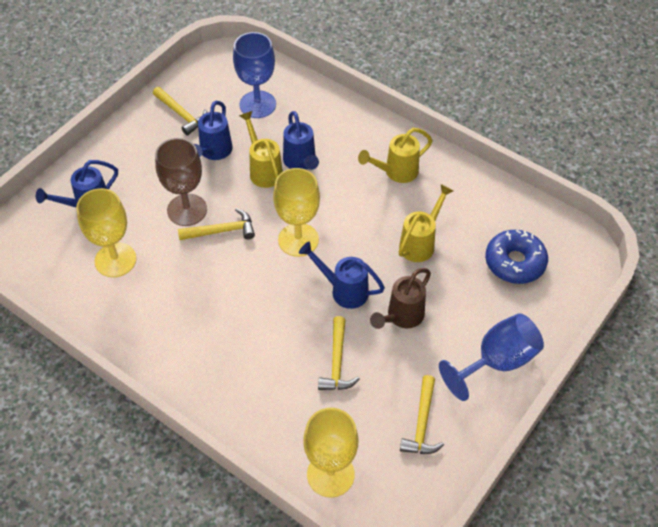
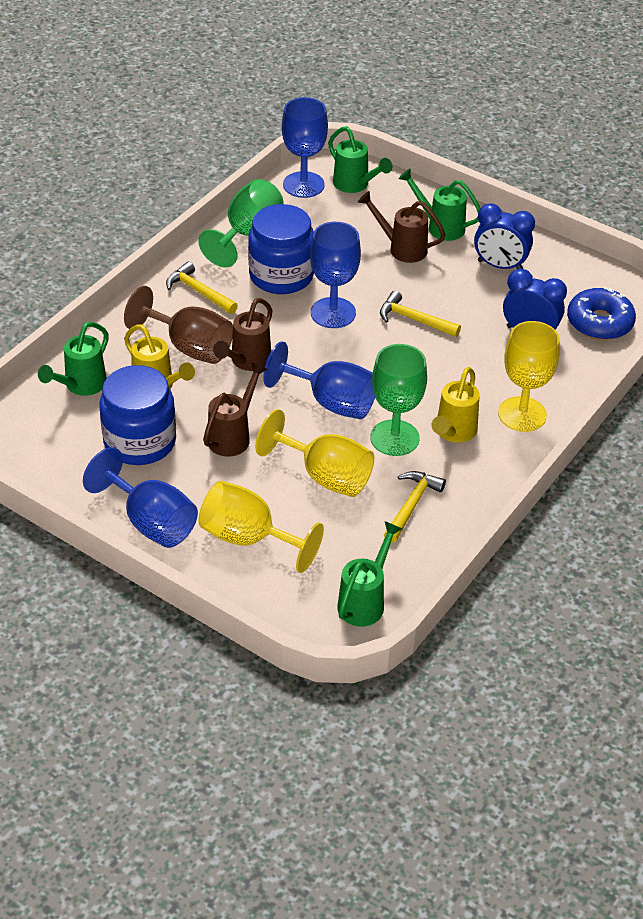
blue clock: none = 0 -> [474,203,535,269] [503,269,567,329] = 2
blue goblet: [233,32,276,118] [439,313,544,401] = 2 -> [83,447,198,548] [263,341,375,419] [282,97,328,198] [310,222,361,328] = 4
blue jar: none = 0 -> [99,365,176,465] [248,204,314,294] = 2
blue watering can: [36,160,118,207] [194,101,233,160] [283,111,319,170] [299,242,385,309] = 4 -> none = 0
brown watering can: [370,268,431,329] = 1 -> [203,362,268,456] [213,298,273,371] [358,191,445,263] = 3
green goblet: none = 0 -> [198,179,284,268] [370,344,427,456] = 2
green watering can: none = 0 -> [38,322,109,396] [328,126,392,193] [337,521,402,627] [398,169,481,241] = 4
yellow hammer: [153,87,207,135] [178,208,255,240] [318,316,360,390] [400,375,444,454] = 4 -> [166,261,238,314] [380,291,461,337] [384,471,446,543] = 3
yellow watering can: [239,111,283,188] [358,128,432,183] [399,184,453,262] = 3 -> [124,324,195,389] [431,367,479,443] = 2

